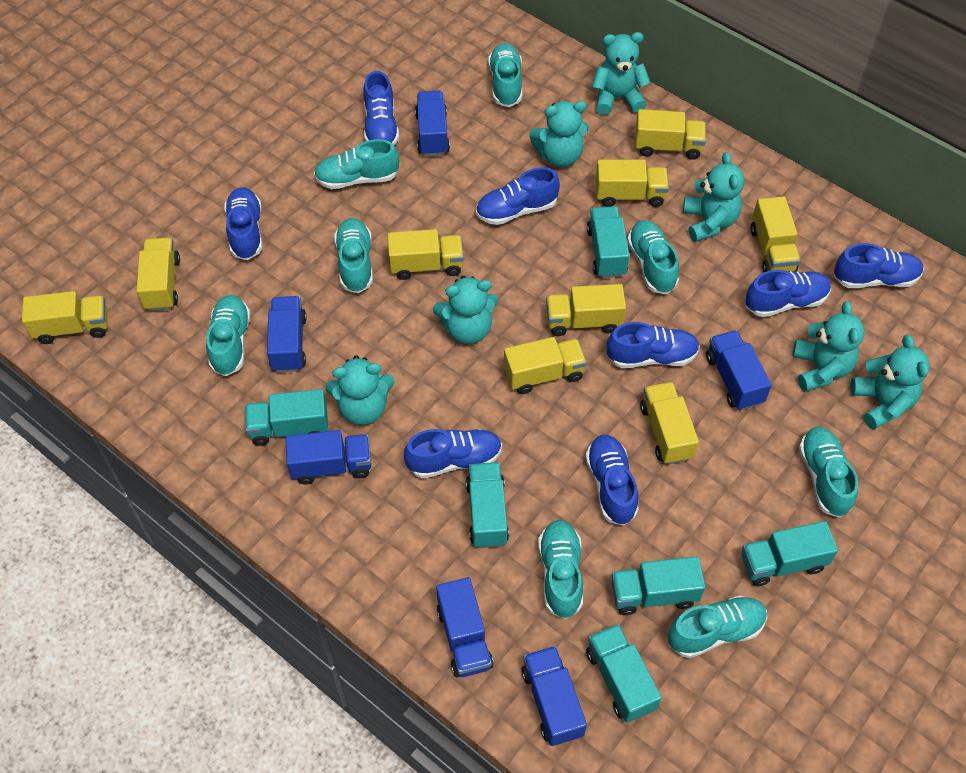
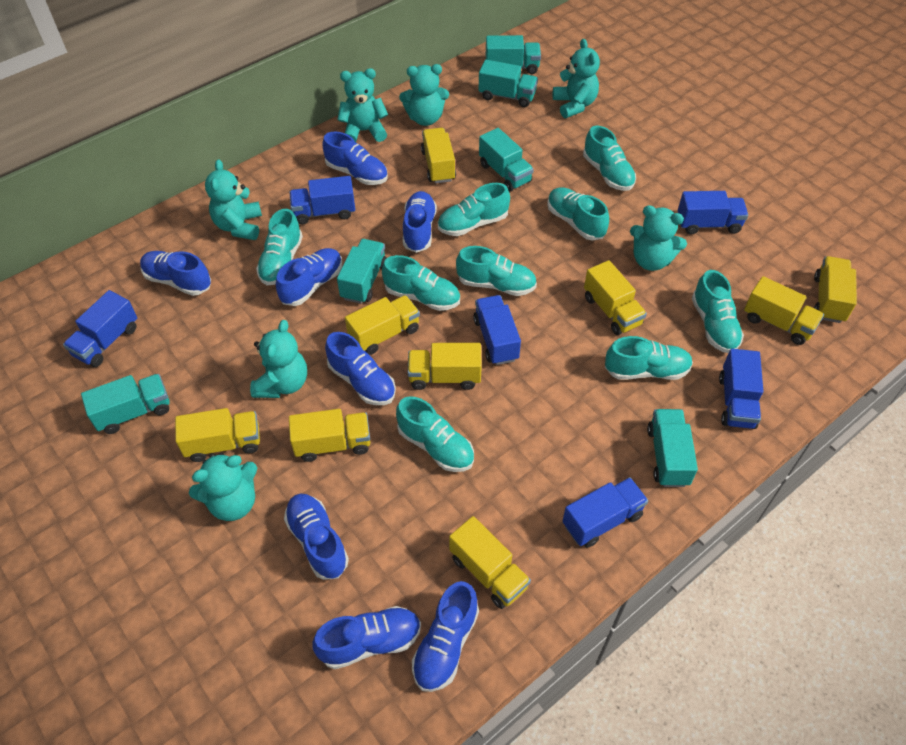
turquoise shoe: [206,295,251,376] [314,139,399,189] [334,218,373,293] [488,43,522,107] [538,520,583,619] [627,220,679,294] [668,596,767,658] [799,427,858,518] = 8 -> [256,209,303,285] [382,255,460,311] [396,396,474,472] [438,183,510,236] [456,246,537,296] [547,187,609,240] [583,125,636,191] [605,336,693,380] [692,270,744,353] = 9

